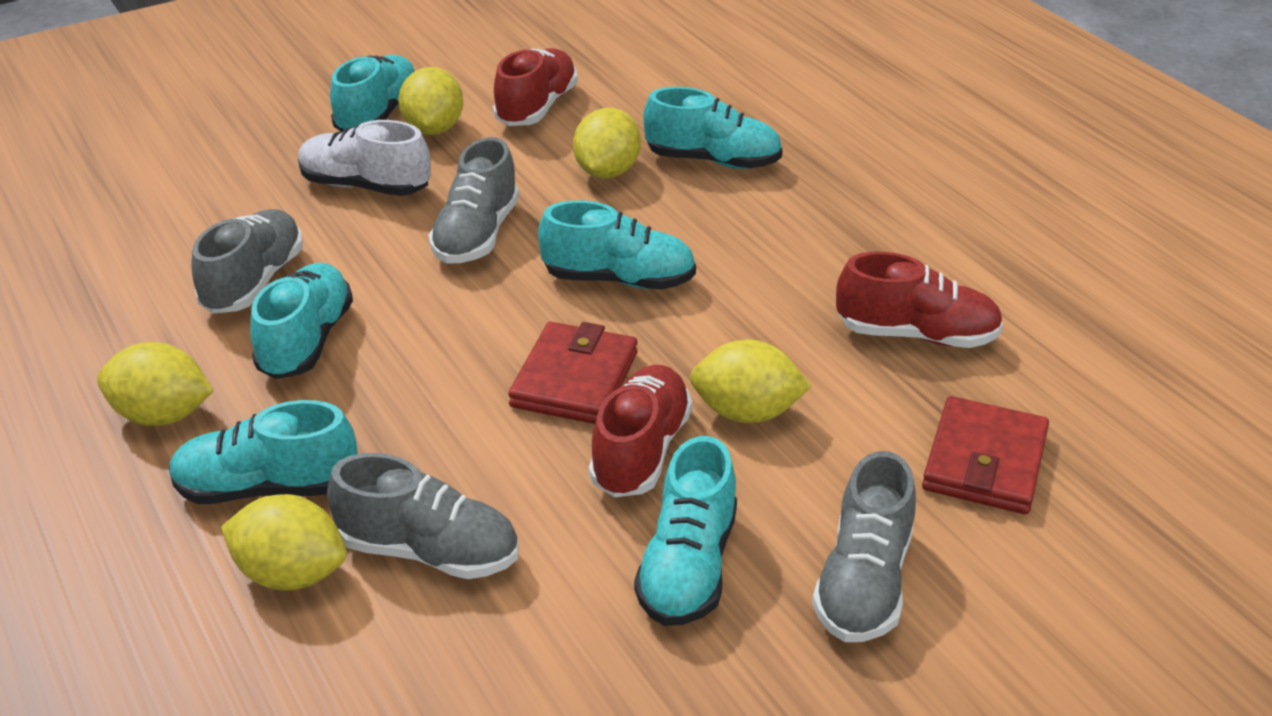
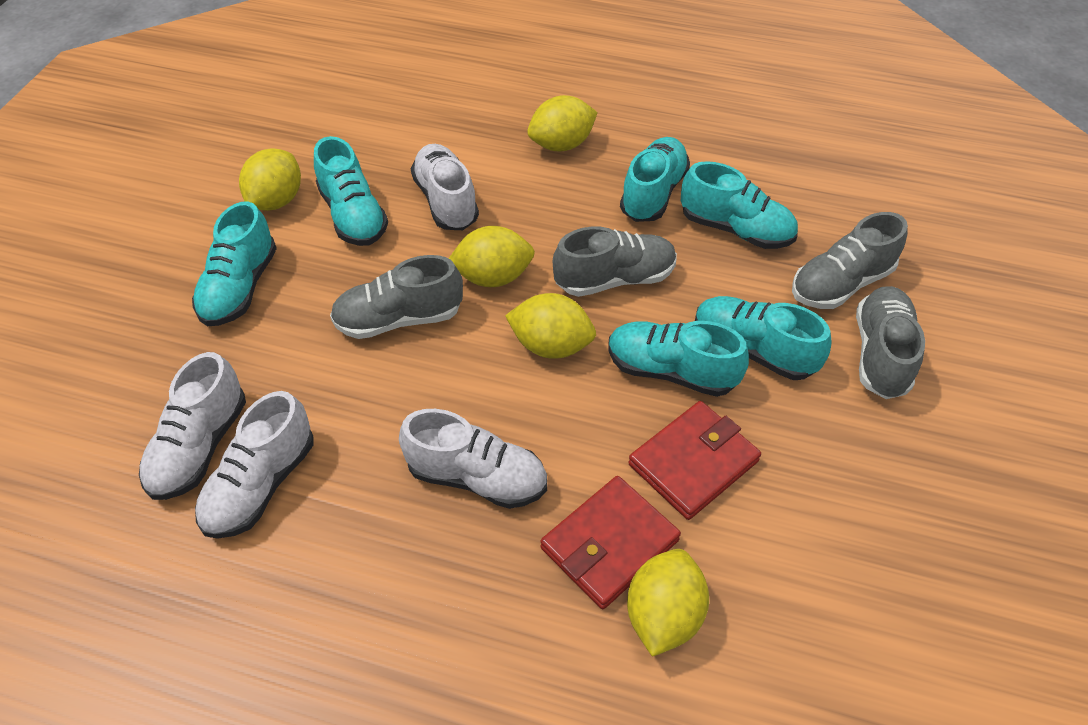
red shoe: [493,48,578,126] [589,365,692,497] [836,251,1003,348] = 3 -> none = 0
white shoe: [298,120,431,196] = 1 -> [139,352,246,500] [195,391,313,539] [399,409,547,509] [411,144,479,230] = 4

